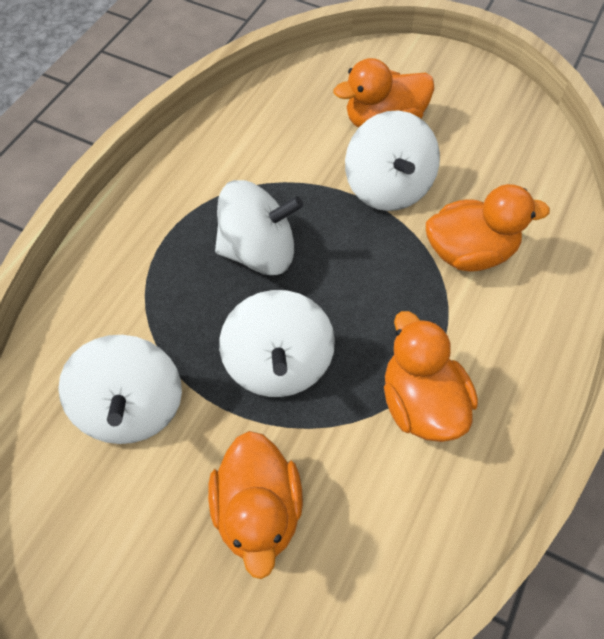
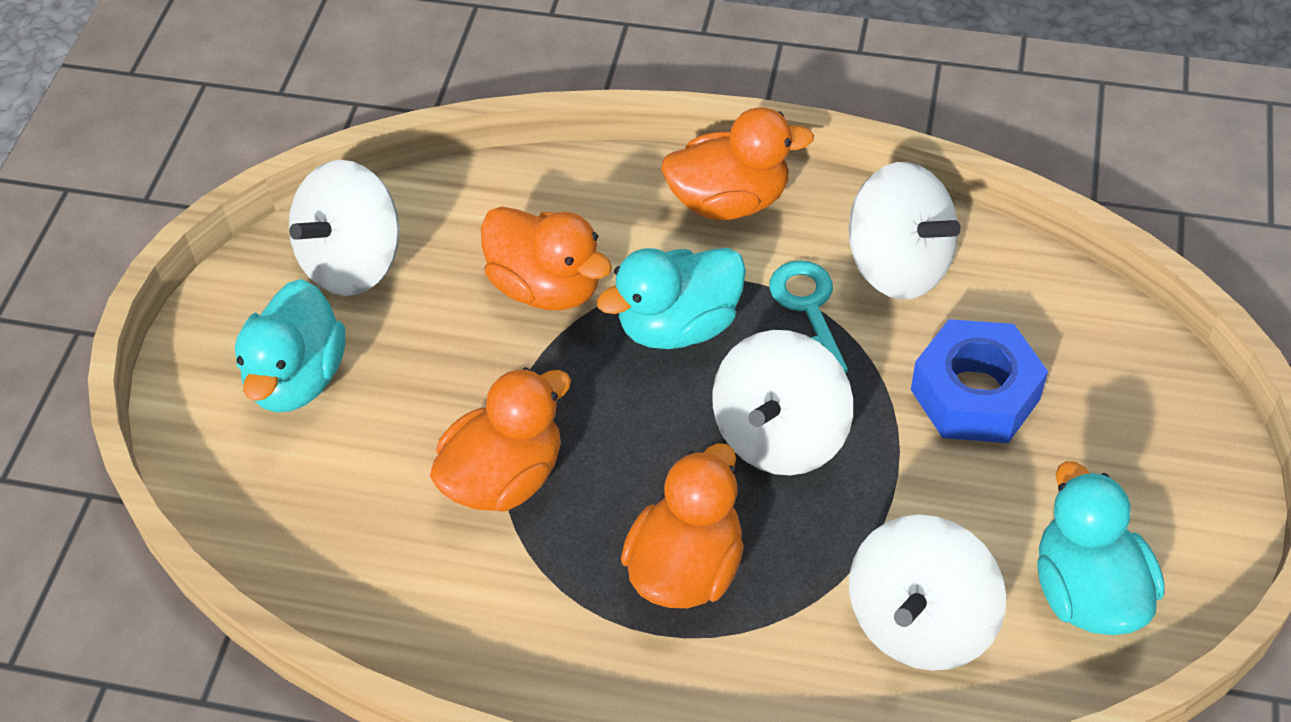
blue nut: none = 0 -> [911,319,1048,443] = 1
turquoise duck: none = 0 -> [235,279,345,412] [597,248,746,349] [1037,461,1165,635] = 3
turquoise key: none = 0 -> [769,260,848,373] = 1

